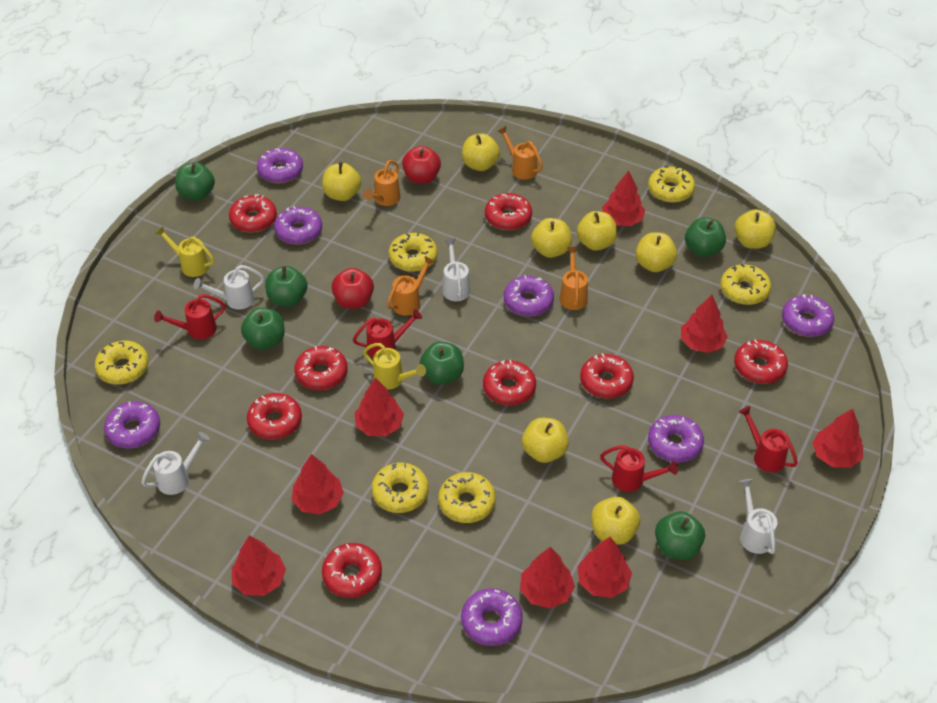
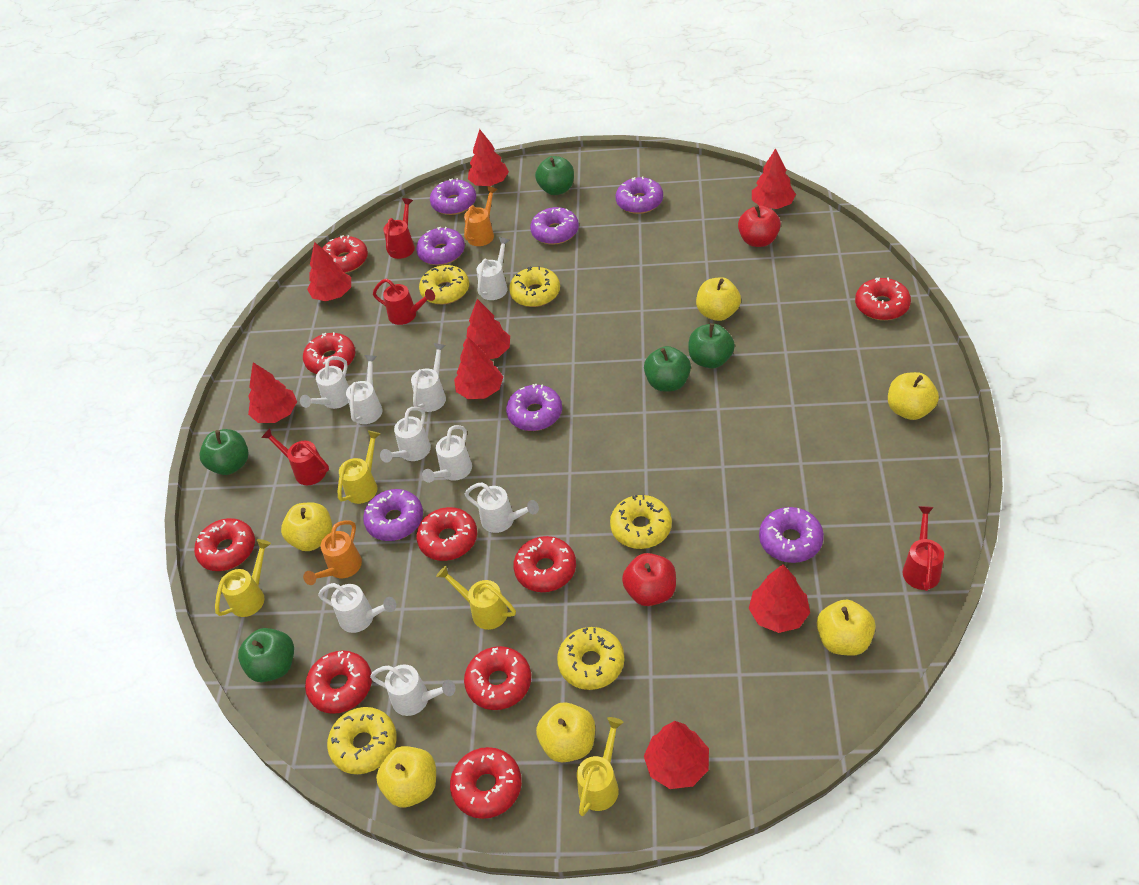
green apple: [175,162,215,200] [241,308,285,350] [265,266,308,307] [420,342,464,385] [655,511,705,560] [685,217,726,257] = 6 -> [199,429,249,475] [238,628,294,682] [535,156,574,195] [644,346,691,391] [688,323,735,369] = 5
orange watering can: [363,160,400,206] [387,256,435,316] [497,126,543,180] [559,247,588,310] = 4 -> [303,520,362,585] [464,186,498,246] = 2
red donut: [229,194,277,233] [247,393,302,440] [294,346,348,390] [322,543,382,598] [483,360,536,405] [485,193,532,230] [580,353,634,399] [734,340,788,384] = 8 -> [194,518,255,571] [303,332,355,374] [305,650,372,714] [322,235,368,273] [416,507,477,561] [450,747,522,819] [464,646,531,710] [513,536,576,592] [855,277,911,320] = 9
white watering can: [141,432,210,495] [194,265,264,310] [442,239,470,301] [739,479,777,554] = 4 -> [300,356,349,409] [318,583,396,633] [346,355,382,424] [370,664,455,716] [380,407,431,463] [411,343,446,412] [422,425,472,483] [465,482,539,533] [476,237,509,300] = 9
yellow apple: [322,162,361,201] [462,134,500,171] [522,418,569,463] [531,218,572,258] [577,211,617,251] [591,497,640,545] [636,232,677,272] [734,209,776,249] = 8 -> [281,502,332,551] [376,746,436,807] [536,702,595,762] [696,277,741,321] [817,600,876,656] [888,372,939,420] = 6
yellow donut: [95,341,149,385] [372,463,429,513] [389,232,438,272] [438,472,496,523] [648,166,695,203] [720,264,771,305] = 6 -> [327,707,397,774] [419,265,469,304] [509,266,560,307] [557,627,625,690] [610,495,672,549] = 5
yellow watering can: [155,226,214,277] [363,343,426,389] = 2 -> [215,539,271,617] [338,430,381,504] [436,565,516,630] [577,717,624,816] = 4

